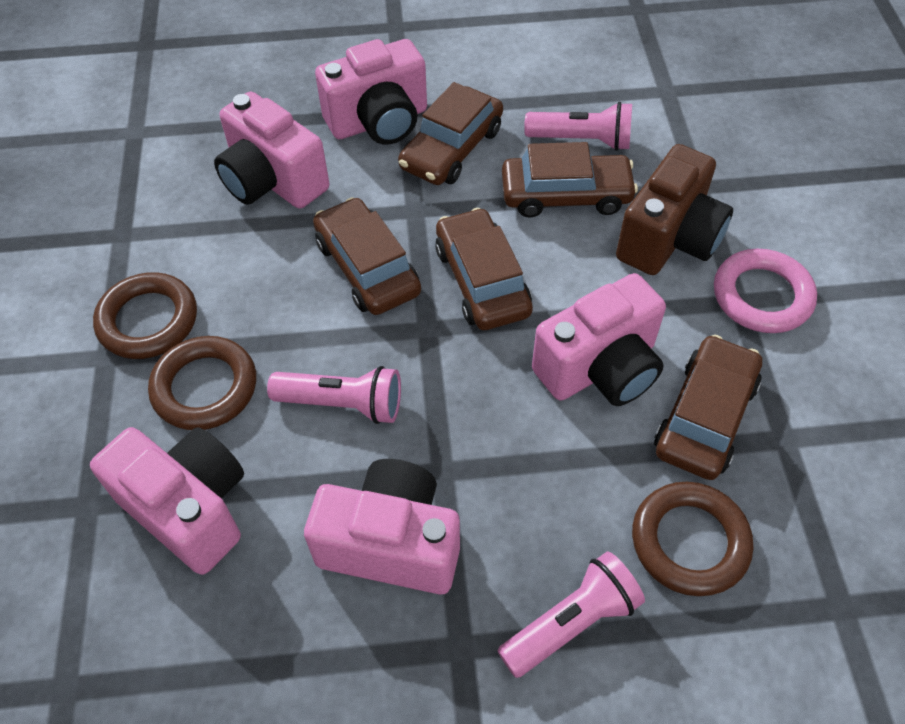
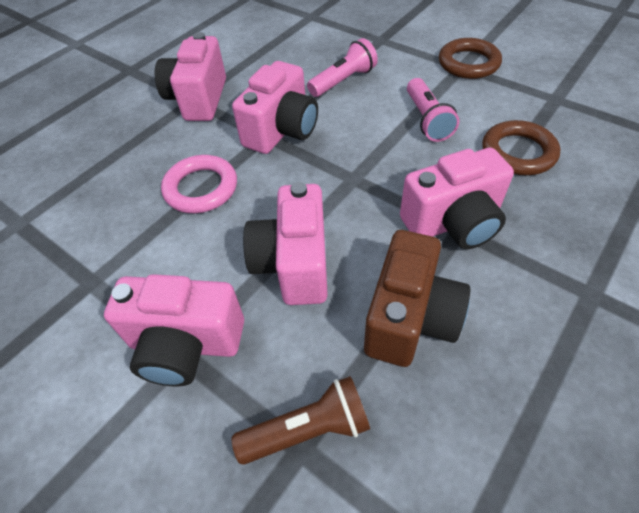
brown car: [313,197,421,315] [398,82,503,185] [435,208,533,330] [502,142,638,218] [654,335,762,480] = 5 -> none = 0
brown flashlight: none = 0 -> [232,376,370,465] = 1
brown ring: [93,272,197,359] [148,336,256,430] [632,482,753,596] = 3 -> [439,38,502,79] [482,120,561,175] = 2
pink flashlight: [267,366,401,424] [498,552,645,678] [524,102,632,151] = 3 -> [307,38,378,97] [407,78,459,142] = 2

